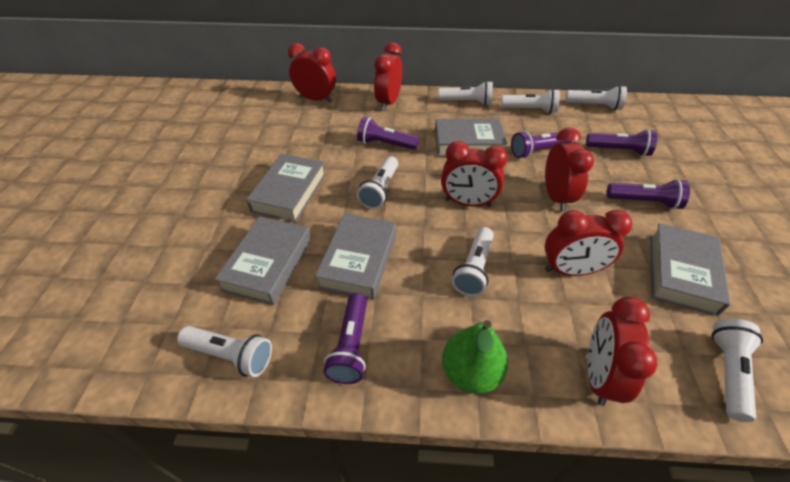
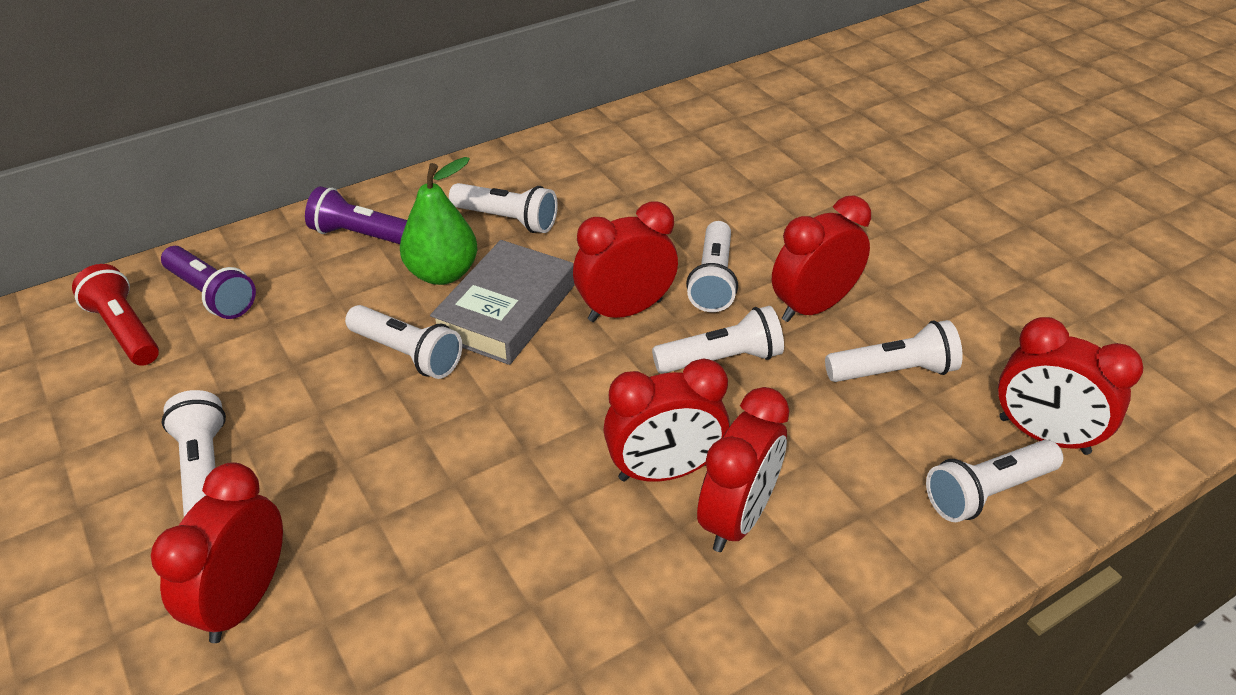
grey book: [214,216,311,305] [246,154,326,222] [315,213,396,300] [435,118,507,157] [650,223,730,316] = 5 -> [430,240,575,365] = 1
purple flashlight: [323,293,367,384] [357,117,419,150] [511,131,572,158] [586,129,657,157] [607,179,690,209] = 5 -> [161,246,256,319] [305,186,407,244] = 2
red flashlight: none = 0 -> [72,264,159,366] = 1

